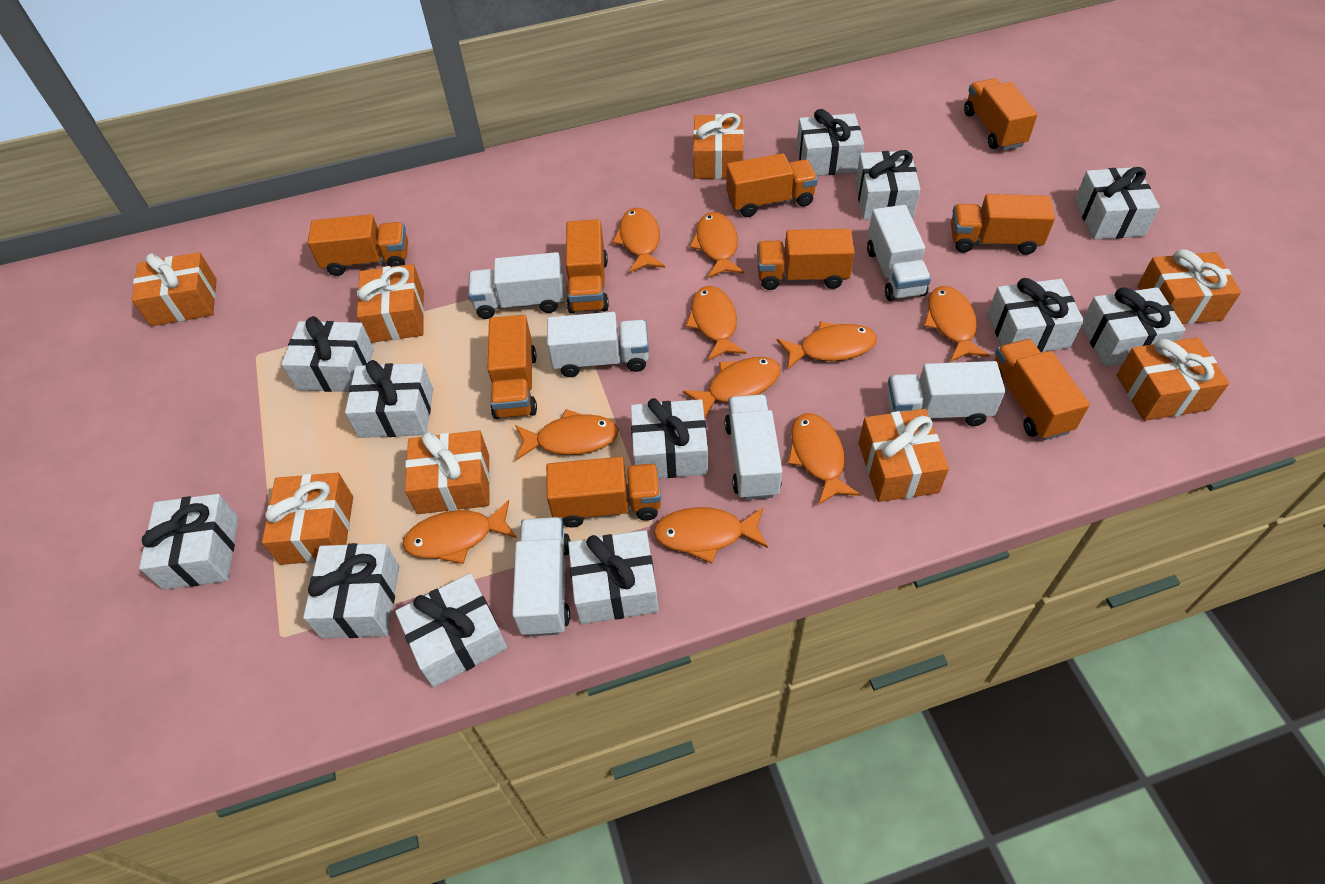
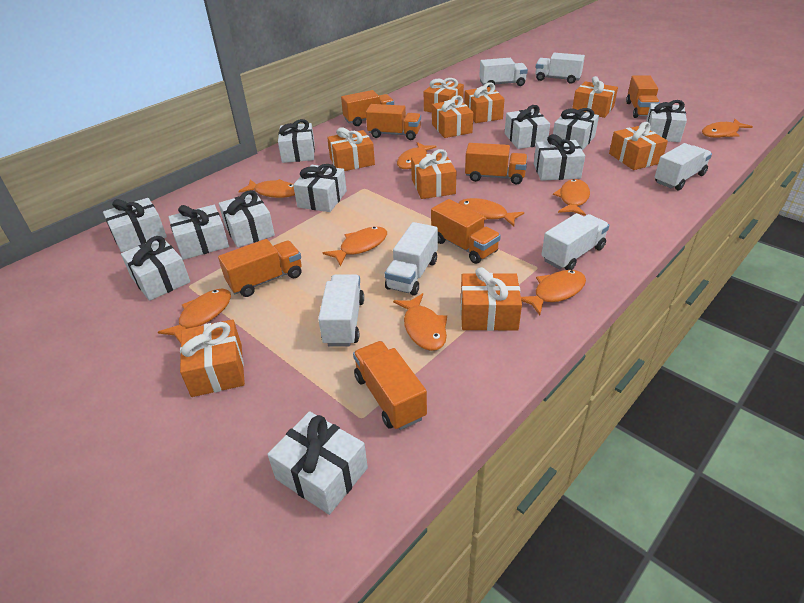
orange fish: [403,500,517,564] [515,409,619,461] [612,208,665,273] [654,507,768,563] [683,357,781,419] [686,286,747,361] [689,212,744,278] [777,321,877,369] [787,413,861,505] [924,286,990,362] = 10 -> [158,289,231,343] [238,179,295,198] [323,227,387,266] [393,293,447,351] [397,142,437,169] [459,198,524,226] [521,270,586,315] [553,179,590,216] [702,119,753,138] = 9
orange gift: [131,252,217,326] [262,473,353,565] [357,264,424,343] [405,430,490,514] [693,113,744,179] [859,409,949,502] [1117,337,1230,421] [1137,249,1241,324] = 8 -> [180,319,245,397] [327,127,375,171] [411,149,456,199] [424,78,464,113] [432,95,473,138] [461,267,522,331] [464,82,505,123] [572,76,618,118] [609,122,668,170] = 9
orange truck: [308,214,408,276] [488,315,537,419] [546,457,661,527] [566,219,609,314] [726,153,818,217] [757,229,855,290] [951,194,1055,255] [964,78,1038,150] [994,339,1090,440] = 9 -> [218,239,302,297] [341,90,394,126] [353,341,427,430] [366,104,421,140] [431,199,501,264] [465,143,528,184] [626,76,660,118] = 7
white gift: [139,494,238,590] [282,316,374,392] [303,543,399,638] [345,360,433,438] [395,573,507,687] [568,530,659,624] [631,398,708,478] [796,109,864,176] [855,150,920,220] [987,278,1084,352] [1075,167,1160,240] [1081,287,1186,367] = 12 -> [103,198,167,252] [121,236,190,301] [168,205,229,260] [219,190,275,247] [267,411,368,515] [278,119,315,163] [293,164,347,212] [505,105,550,149] [534,134,585,181] [553,108,599,150] [646,100,687,142] = 11

